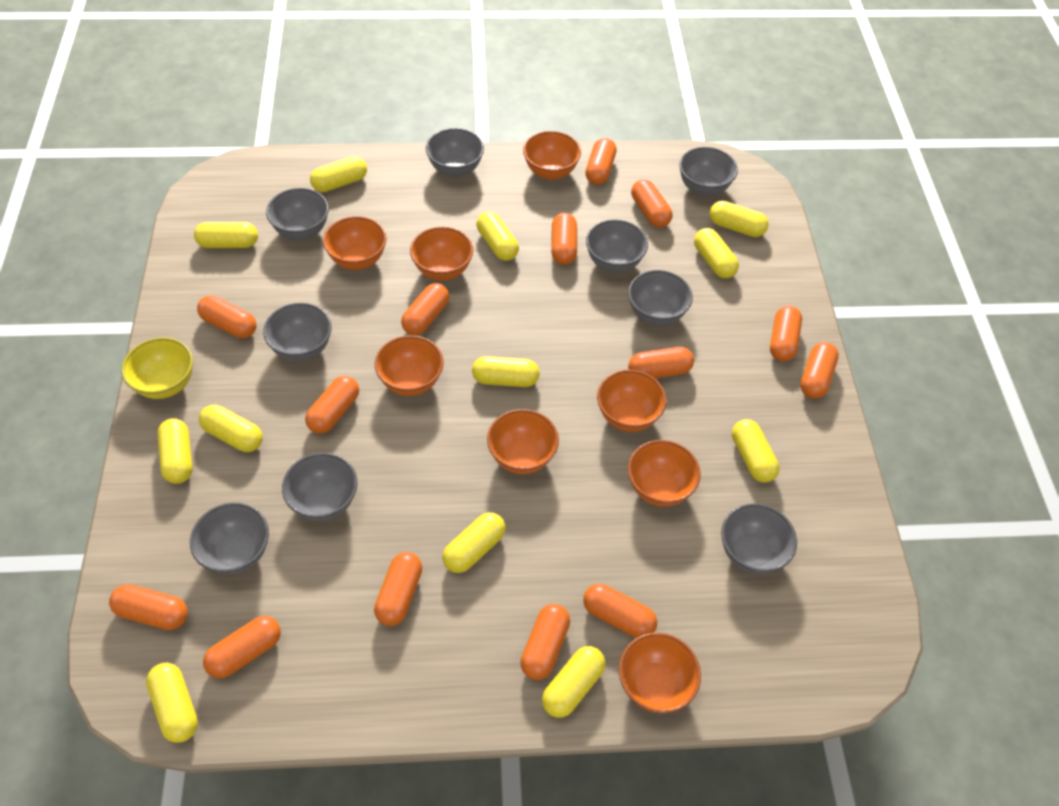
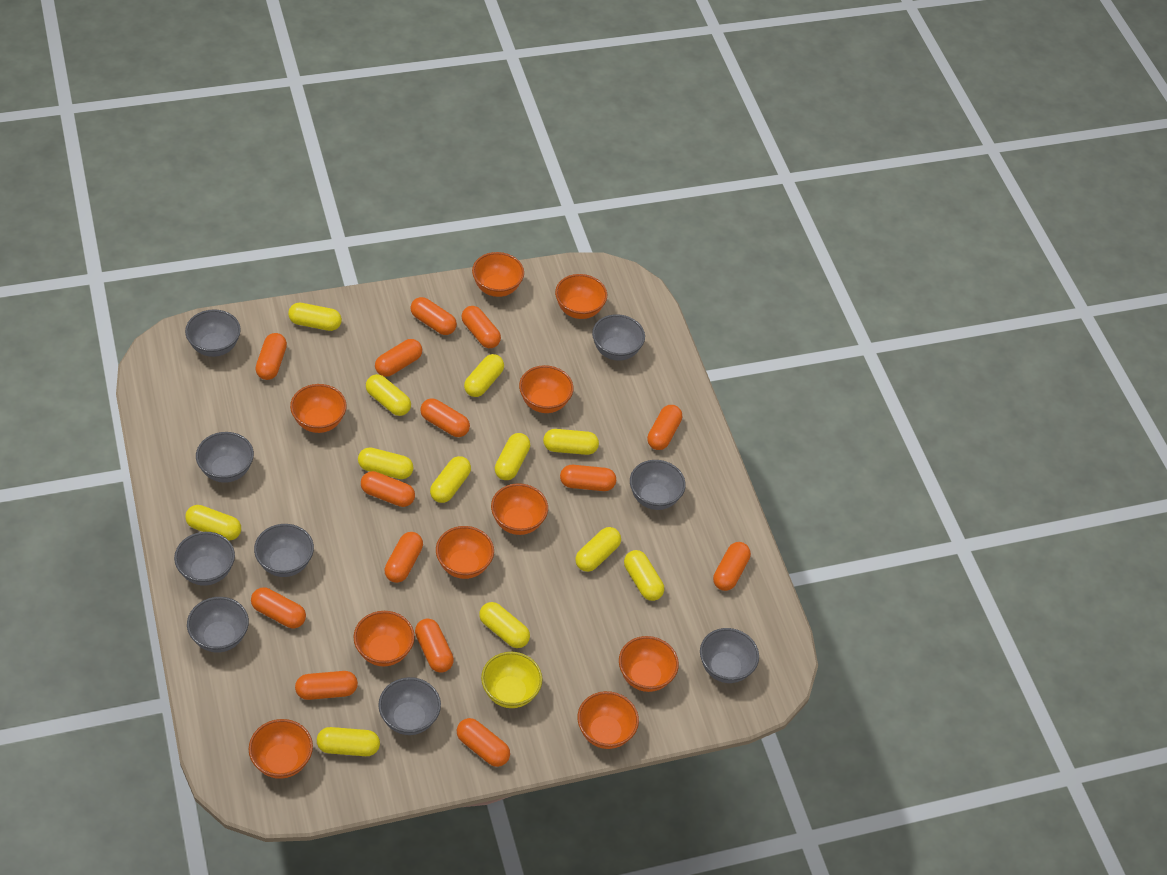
orange bowl: [323,216,386,270] [375,335,444,396] [410,227,473,281] [487,409,559,474] [523,131,581,180] [597,370,666,432] [619,632,701,713] [628,440,701,507] = 8 -> [249,719,313,779] [290,384,347,433] [353,611,415,666] [436,526,494,579] [472,252,524,297] [491,483,548,535] [519,365,574,413] [555,274,607,319] [577,691,639,749] [619,636,679,692] = 10

